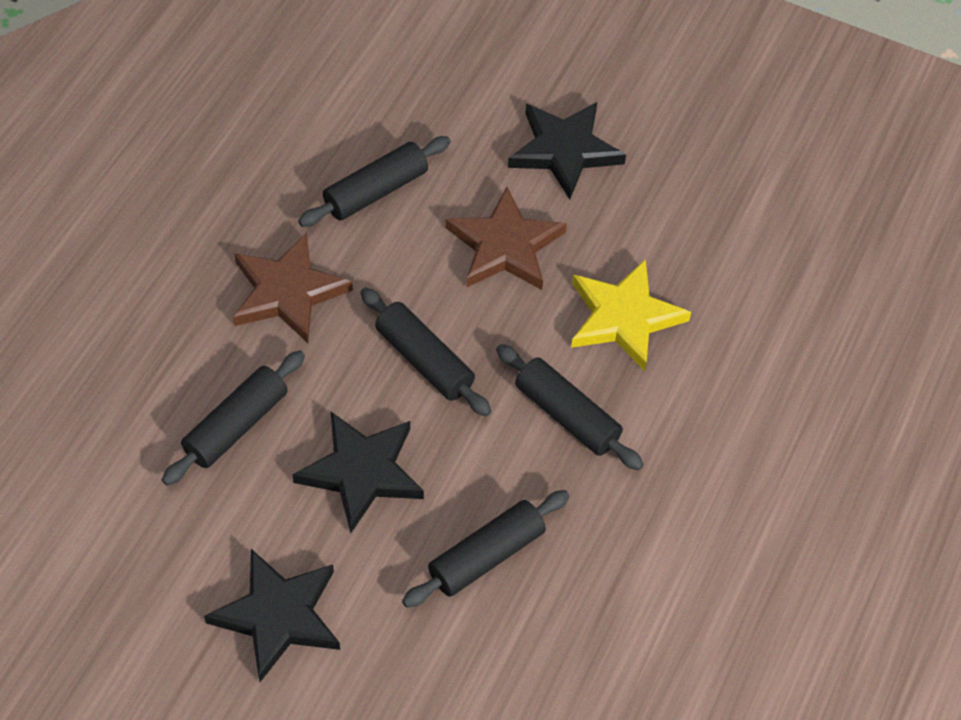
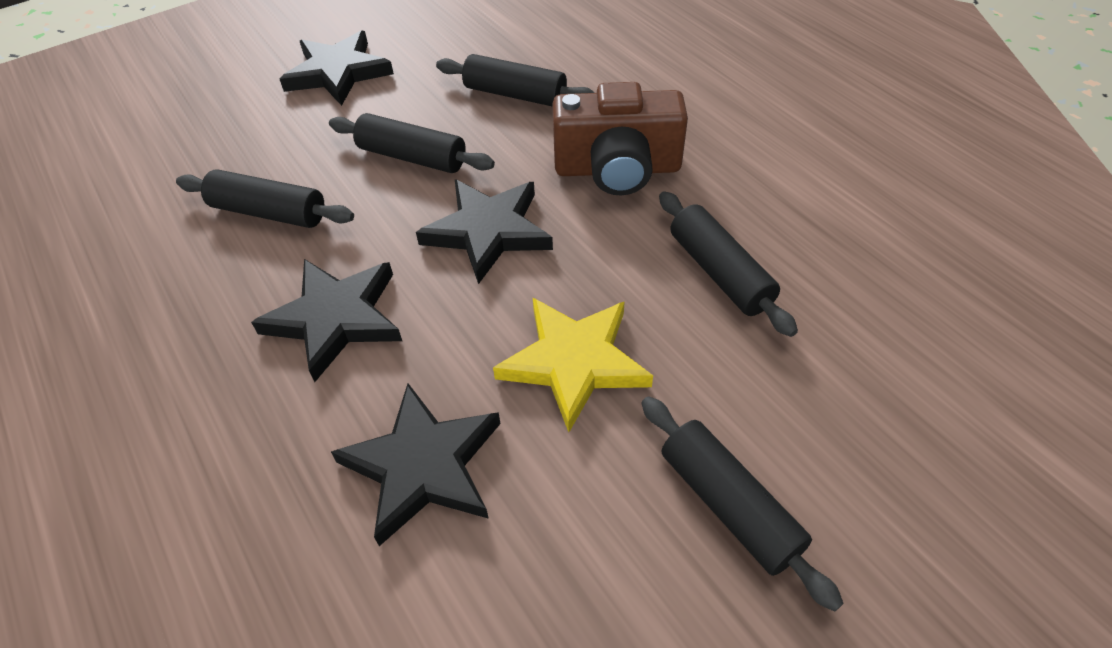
black star: [204,549,340,682] [292,412,424,533] [508,102,626,200] = 3 -> [251,259,402,382] [280,30,394,106] [331,383,500,546] [416,179,553,284] = 4
brown camera: none = 0 -> [553,82,688,195] = 1
brown star: [233,232,353,343] [446,187,567,290] = 2 -> none = 0

